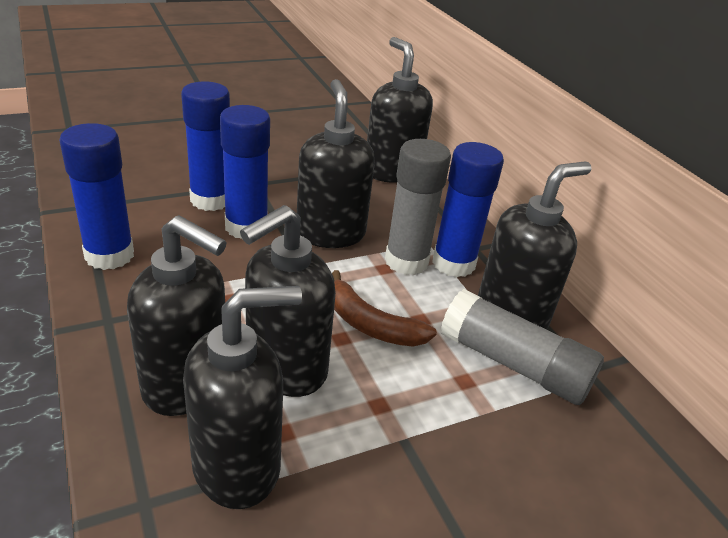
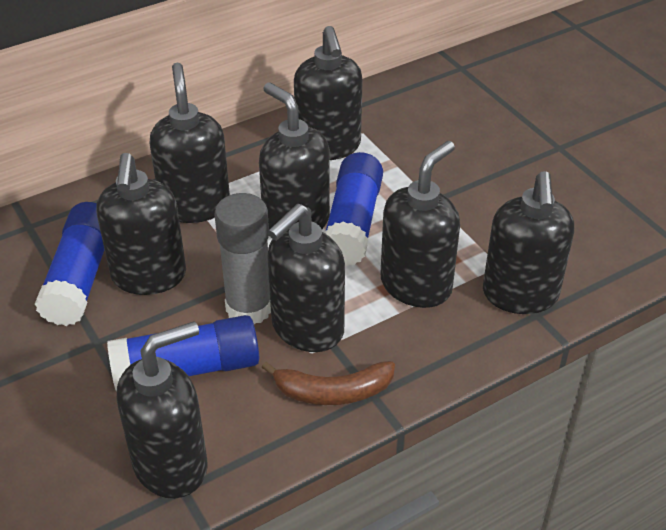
black soap dispenser: [127,215,226,416] [183,286,302,509] [240,205,336,397] [297,79,375,248] [367,37,433,183] [478,161,591,330] = 6 -> [96,153,186,295] [117,321,208,499] [149,63,230,223] [259,82,330,230] [267,204,345,352] [294,26,363,160] [380,141,460,308] [483,171,574,314] = 8
blue glue stick: [59,123,134,270] [181,81,230,211] [220,105,270,239] [432,142,504,277] = 4 -> [35,202,104,326] [107,315,259,391] [324,152,383,266] = 3
grey glue stick: [385,139,451,275] [441,289,604,405] = 2 -> [215,193,271,324] = 1

